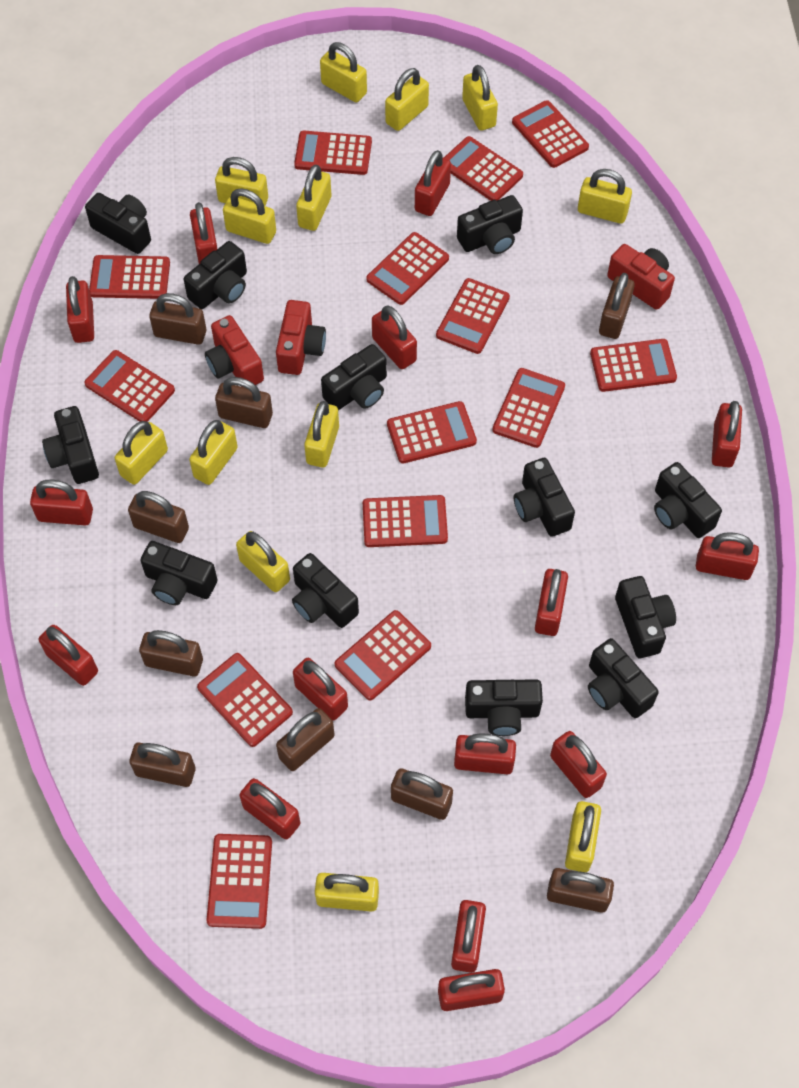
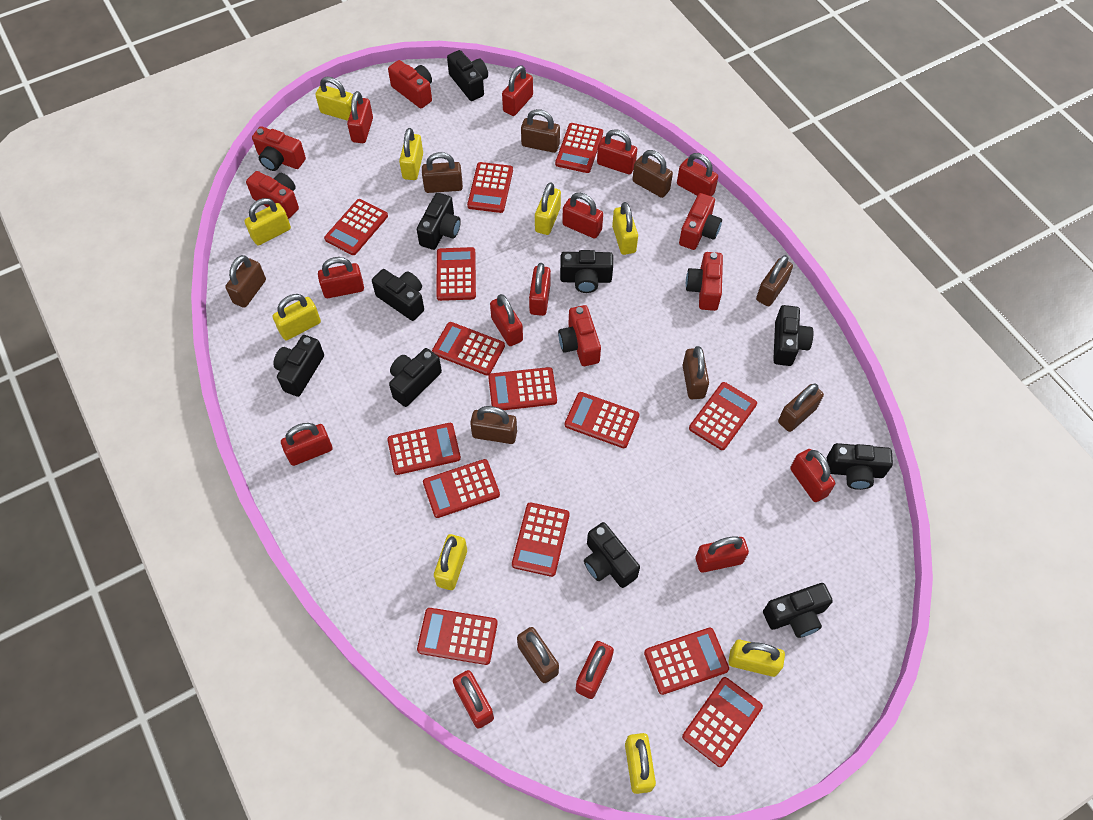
black camera: [42,406,99,484] [85,193,151,254] [140,541,218,605] [184,241,247,309] [292,553,359,628] [321,344,387,410] [457,195,523,254] [465,679,543,736] [514,458,575,537] [588,638,659,718] [615,576,676,658] [654,462,722,538] = 12 -> [273,335,324,397] [372,269,424,321] [389,348,442,407] [417,193,461,250] [447,50,488,101] [560,250,613,293] [584,522,640,588] [763,583,833,638] [773,305,813,366] [827,443,893,490] = 10
red camera: [205,315,264,385] [276,300,326,375] [607,244,675,310] = 3 -> [246,171,299,219] [252,126,306,171] [388,60,432,108] [558,305,601,366] [679,193,722,250] [686,252,723,311] = 6
red padlock: [30,480,93,526] [39,625,98,686] [66,276,94,343] [190,202,217,264] [239,778,300,839] [293,658,348,721] [372,306,417,369] [415,150,451,216] [438,969,505,1011] [451,900,486,973] [454,734,516,774] [535,569,568,636] [550,731,607,798] [696,532,759,580] [712,401,742,468] = 15 -> [281,423,332,466] [318,257,364,298] [347,91,373,143] [453,670,494,729] [490,294,523,346] [502,65,533,116] [529,263,551,316] [562,193,603,238] [576,641,614,699] [597,129,637,174] [677,153,718,197] [696,536,749,573] [790,449,835,502] = 13
yellow padlock: [115,421,168,485] [189,420,238,485] [215,157,268,206] [223,188,276,244] [236,531,290,592] [296,165,331,231] [304,401,339,468] [315,873,379,912] [320,42,367,102] [385,68,429,131] [462,65,498,131] [565,801,601,872] [578,169,632,224] = 13 -> [244,198,291,246] [273,294,321,340] [315,77,353,121] [399,128,423,180] [434,534,467,590] [535,182,561,235] [612,202,638,255] [625,733,656,794] [728,640,785,677] = 9

